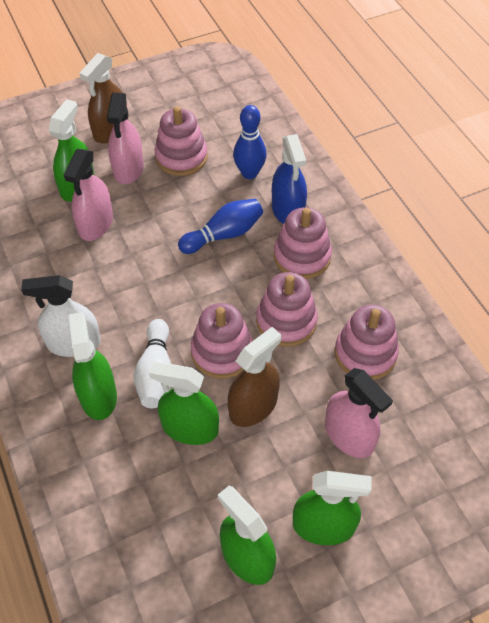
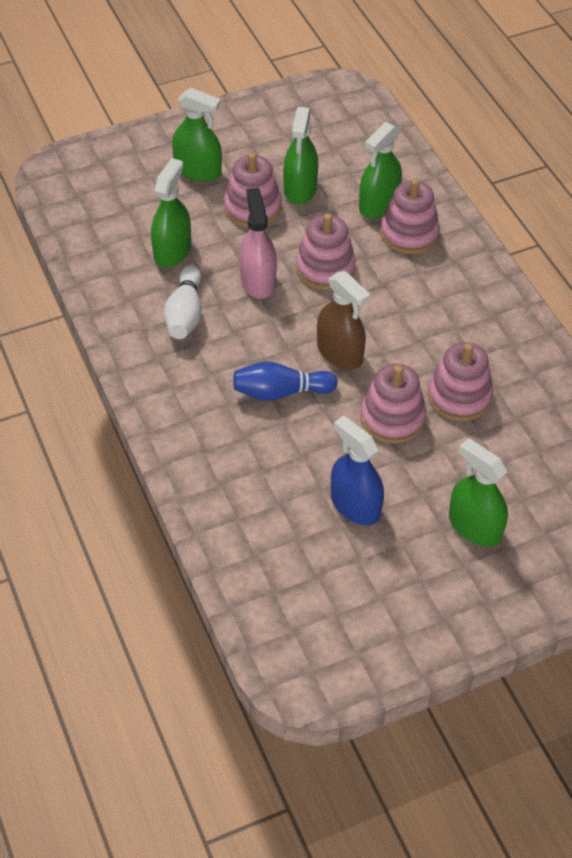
blue bowling pin: [178,199,263,254] [233,105,267,179] = 2 -> [233,361,338,401] = 1
brown spray bottle: [79,53,129,144] [228,327,281,427] = 2 -> [317,271,370,370] = 1
pink spray bottle: [64,149,113,241] [107,93,144,184] [325,368,393,458] = 3 -> [240,188,277,299] = 1
white spray bottle: [21,275,101,357] = 1 -> none = 0

